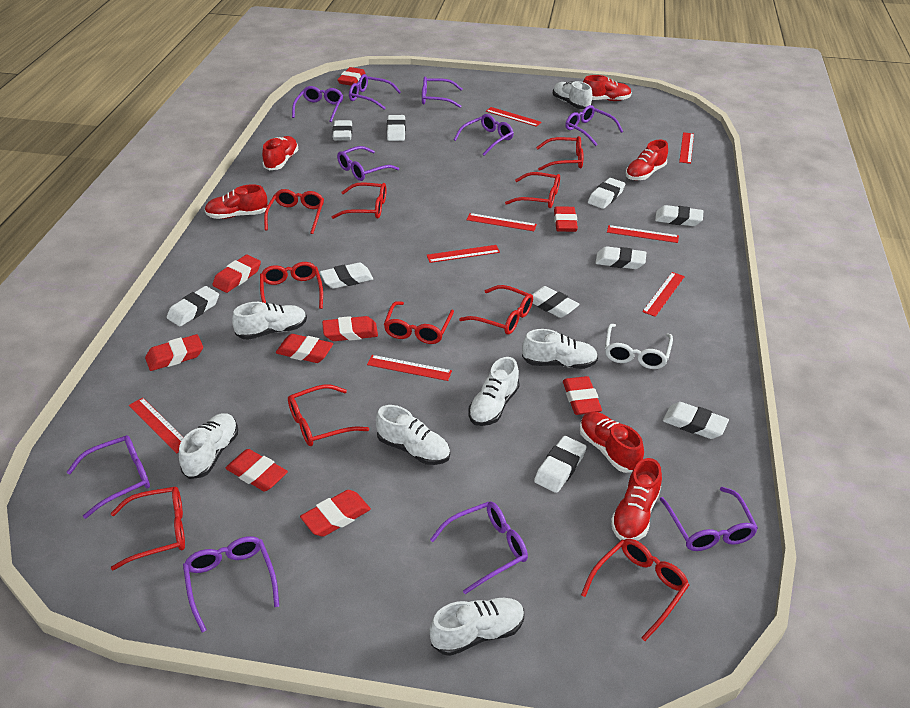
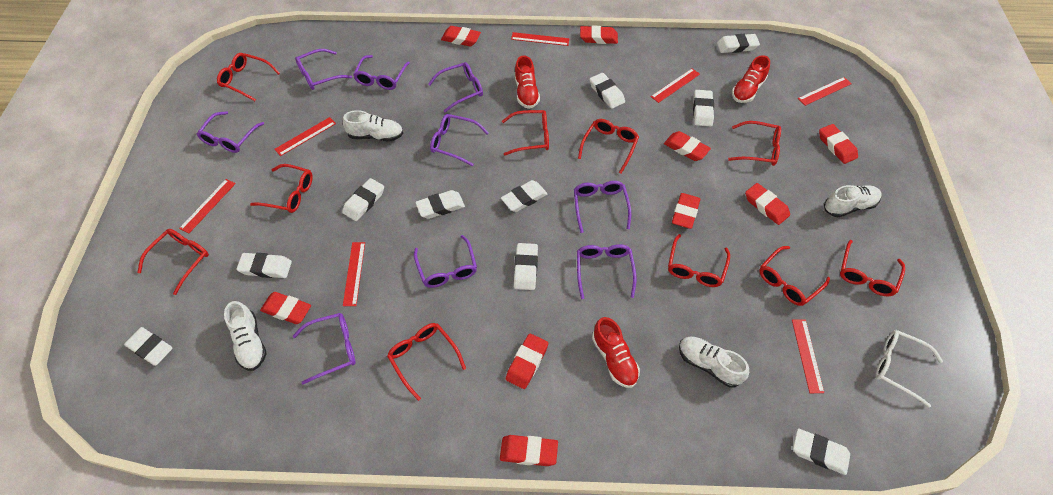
purple glasses: [67,435,150,519] [183,536,279,632] [292,86,343,122] [337,146,399,181] [349,74,401,110] [422,77,462,108] [430,502,528,594] [454,114,514,156] [565,105,623,146] [660,487,758,551] = 10 -> [197,111,264,153] [293,313,355,384] [295,49,352,90] [353,55,410,90] [414,235,477,288] [428,62,483,112] [430,114,489,166] [574,181,631,233] [577,244,636,299] = 9
red ruler: [129,398,184,454] [367,355,452,381] [427,245,500,263] [467,213,537,231] [486,107,542,127] [607,225,679,243] [642,272,685,317] [679,132,694,164] = 8 -> [179,179,236,233] [274,117,336,156] [343,242,365,306] [511,32,570,46] [651,68,700,103] [792,319,824,393] [798,77,852,106] = 7
red shoe: [205,184,268,219] [262,136,298,170] [580,412,644,473] [583,75,632,101] [611,458,662,541] [625,140,668,180] = 6 -> [514,56,540,109] [592,317,640,388] [732,55,770,103] = 3
white shoe: [179,413,238,479] [232,302,307,340] [376,405,450,465] [429,598,524,656] [468,357,520,426] [522,329,598,369] [553,81,593,109] = 7 -> [224,301,267,371] [343,110,403,142] [679,337,749,388] [824,185,882,217] = 4

